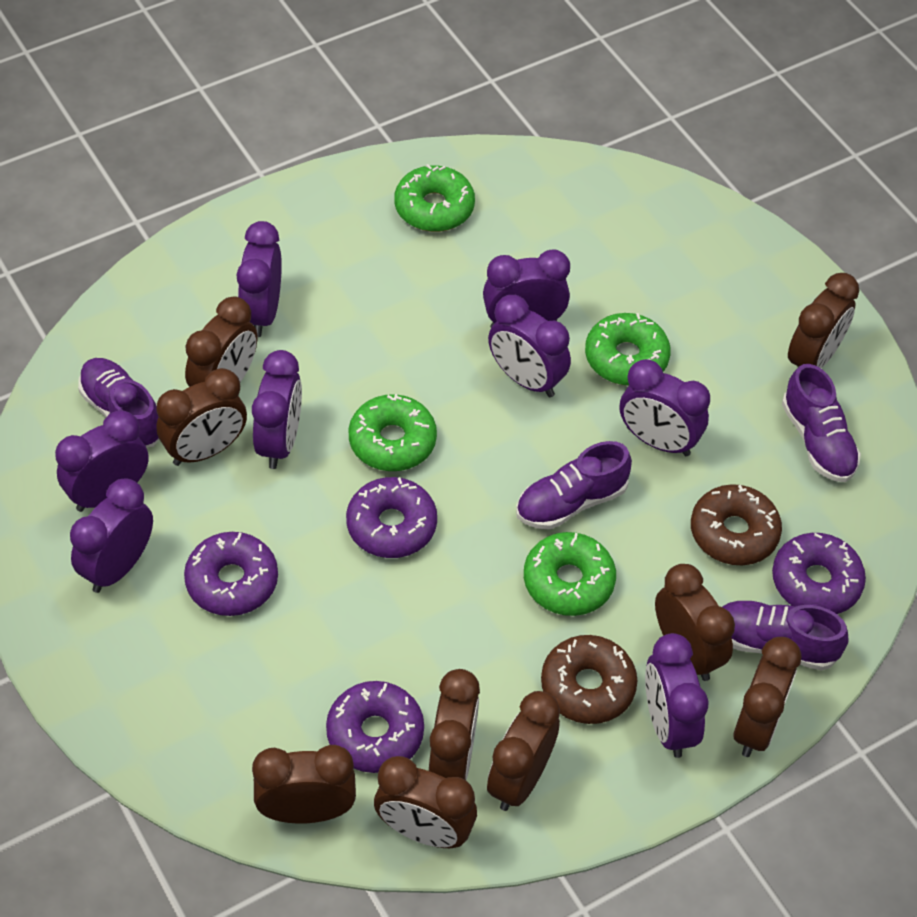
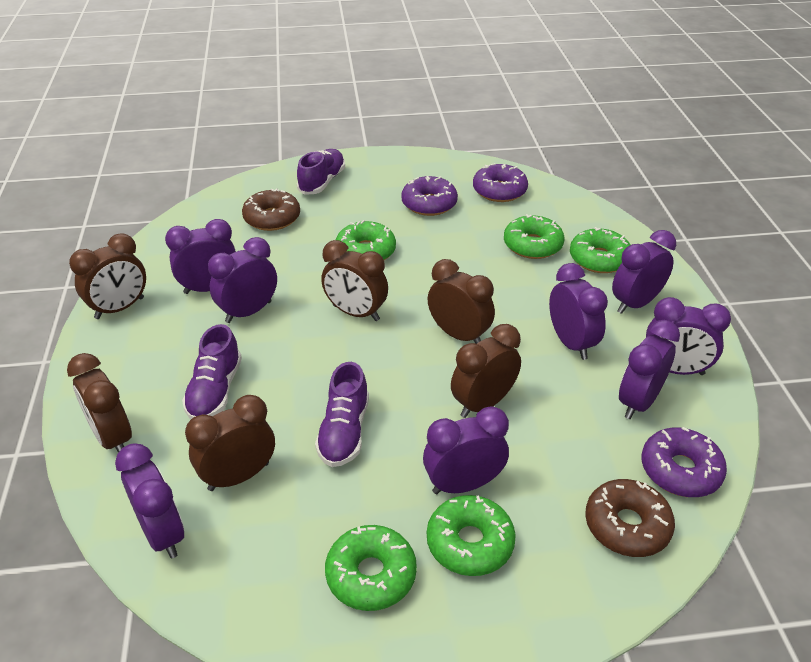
brown clock: [157,368,247,466] [185,296,257,387] [252,745,356,824] [374,756,477,848] [429,669,480,780] [487,691,560,811] [655,564,735,681] [734,637,801,757] [788,273,859,368] = 9 -> [67,353,132,453] [69,233,146,319] [185,395,275,491] [321,240,388,321] [428,259,495,344] [451,324,521,418] = 6
green donut: [348,394,437,471] [394,164,475,232] [524,532,616,616] [585,313,671,385] = 4 -> [325,525,417,611] [336,220,396,260] [427,495,516,576] [504,214,564,259] [570,227,631,273] = 5
purple donut: [184,532,278,616] [326,681,424,773] [346,477,437,558] [772,533,866,614] = 4 -> [401,176,458,216] [473,163,528,202] [642,427,727,497] = 3
purple shoe: [78,358,159,448] [516,441,632,530] [723,601,848,671] [782,364,861,482] = 4 -> [182,324,242,419] [297,149,345,195] [315,362,369,467] = 3

